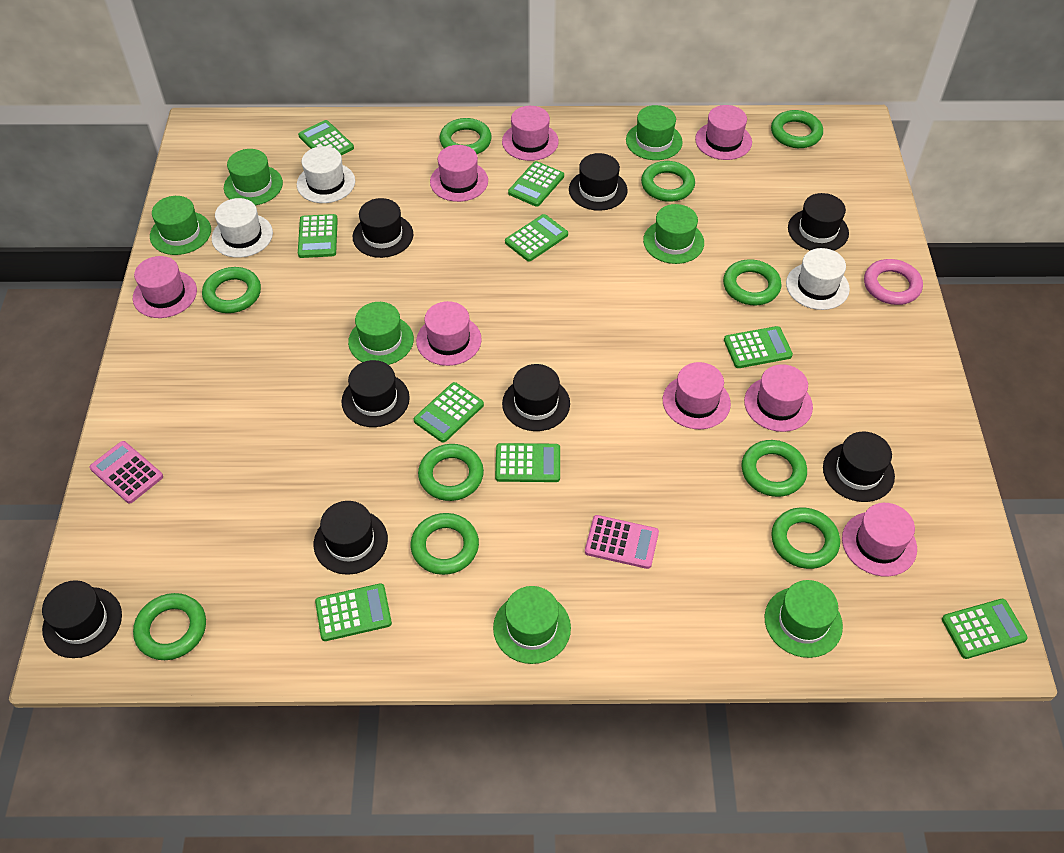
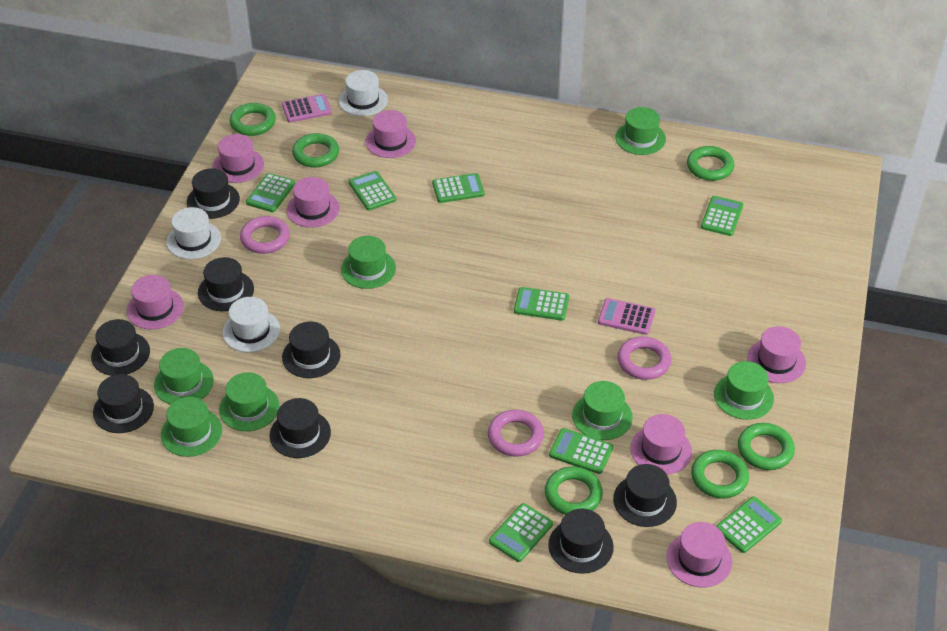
green calculator: [298,120,354,155] [298,214,338,258] [315,583,392,641] [414,382,484,443] [495,443,560,482] [505,214,568,261] [508,161,564,207] [724,326,793,368] [942,599,1028,659] = 9 -> [246,173,295,212] [349,171,396,211] [432,173,485,203] [489,503,553,562] [514,287,569,321] [549,428,613,474] [701,196,743,236] [716,497,782,553] = 8
green ring: [133,593,206,660] [202,267,261,313] [411,513,479,575] [418,444,484,501] [439,118,492,154] [641,161,695,202] [723,259,781,305] [741,440,807,497] [771,110,823,148] [771,508,840,569] = 10 -> [230,103,276,136] [292,133,339,167] [545,467,603,515] [687,146,734,181] [691,450,749,498] [738,423,795,470] = 6
pink hat: [133,256,197,318] [416,301,482,366] [430,145,488,202] [502,106,559,161] [663,362,731,429] [695,105,752,160] [744,364,813,432] [842,503,917,577] = 8 -> [127,275,184,329] [212,134,264,183] [287,177,340,228] [365,110,416,158] [630,414,692,475] [666,522,732,587] [747,326,806,383] = 7
pink ring: [864,259,923,305] = 1 -> [240,216,290,254] [488,410,544,457] [617,336,671,380] = 3

